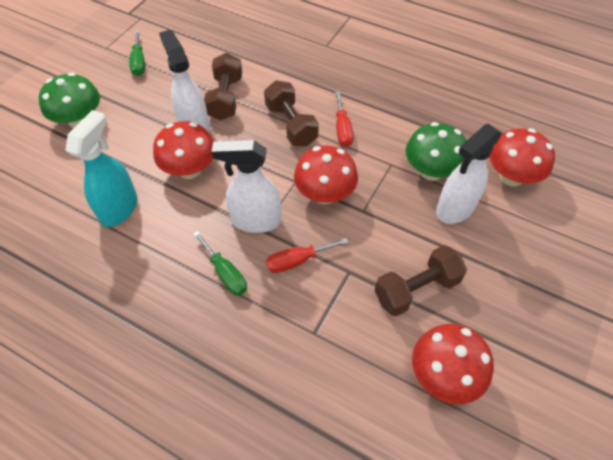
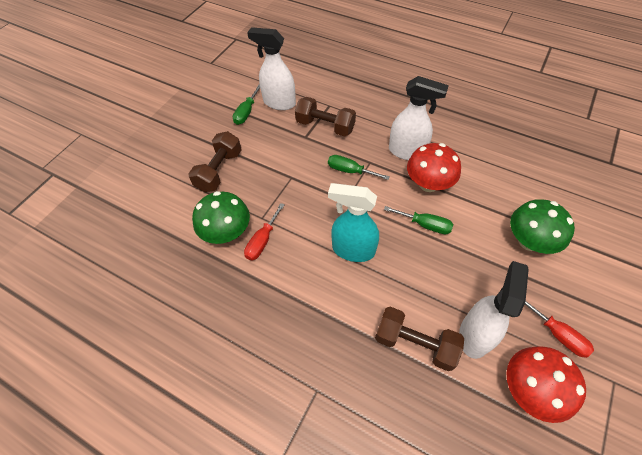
green screwdriver: [129,30,145,76] [193,231,247,296] = 2 -> [233,85,260,125] [328,155,390,180] [384,206,453,234] = 3
red mushroom: [153,121,214,179] [294,145,358,204] [412,324,494,404] [489,128,555,186] = 4 -> [407,143,461,192] [507,346,586,423] = 2

